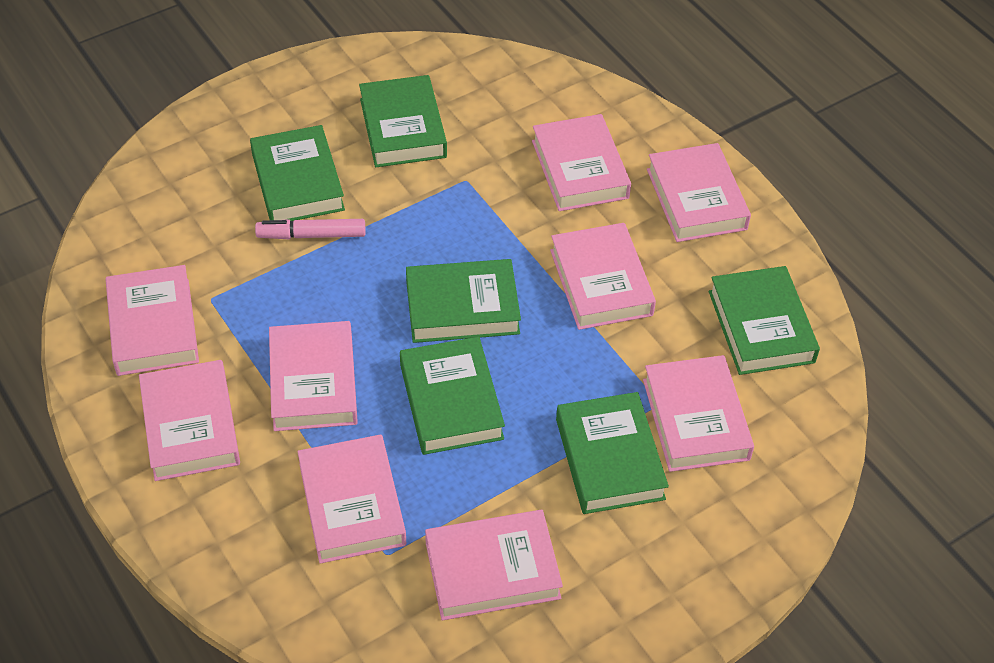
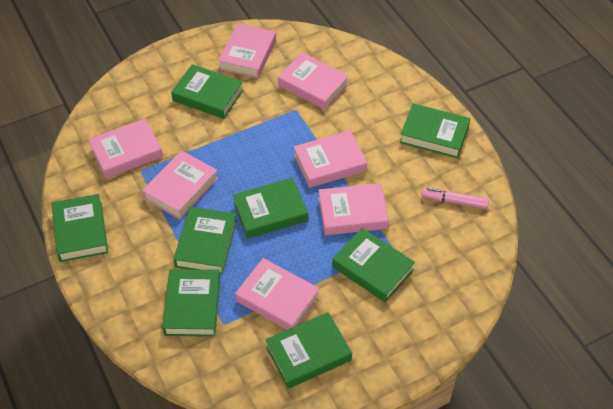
green book: [250,125,345,221] [359,75,447,167] [400,337,505,455] [406,259,521,343] [556,392,669,514] [709,266,820,375] = 6 -> [52,194,108,262] [162,269,220,337] [171,64,244,119] [173,207,237,274] [233,178,308,238] [265,312,352,389] [332,228,415,302] [400,103,470,158] = 8
pink book: [105,265,199,376] [139,360,240,481] [269,321,358,431] [297,434,406,564] [425,510,563,621] [532,114,631,211] [550,223,656,330] [643,355,754,472] [647,143,751,242] = 9 -> [88,119,163,178] [142,150,218,220] [218,23,276,78] [235,258,320,330] [278,52,349,110] [294,131,367,188] [318,183,389,235] = 7

